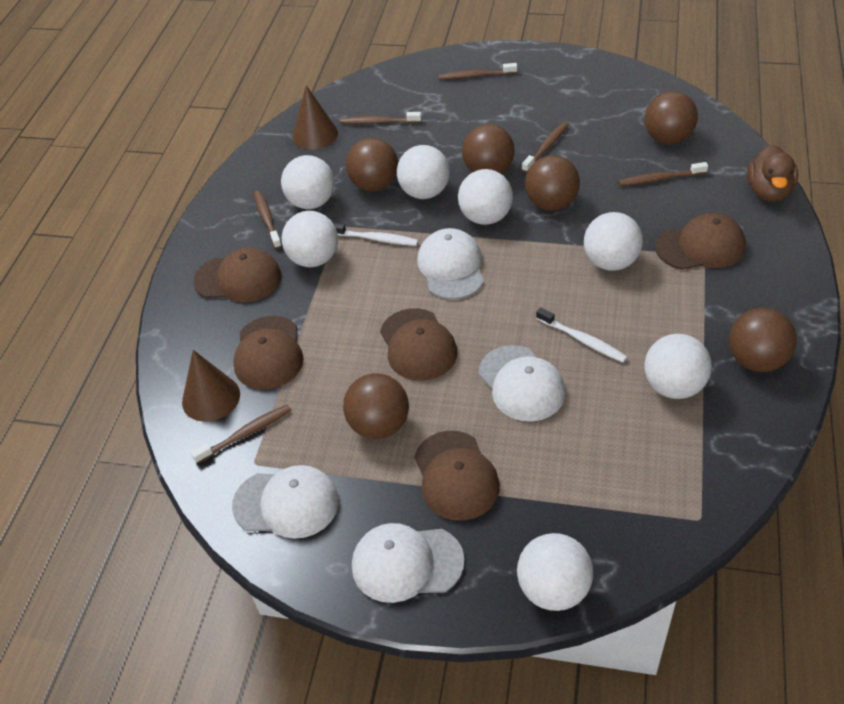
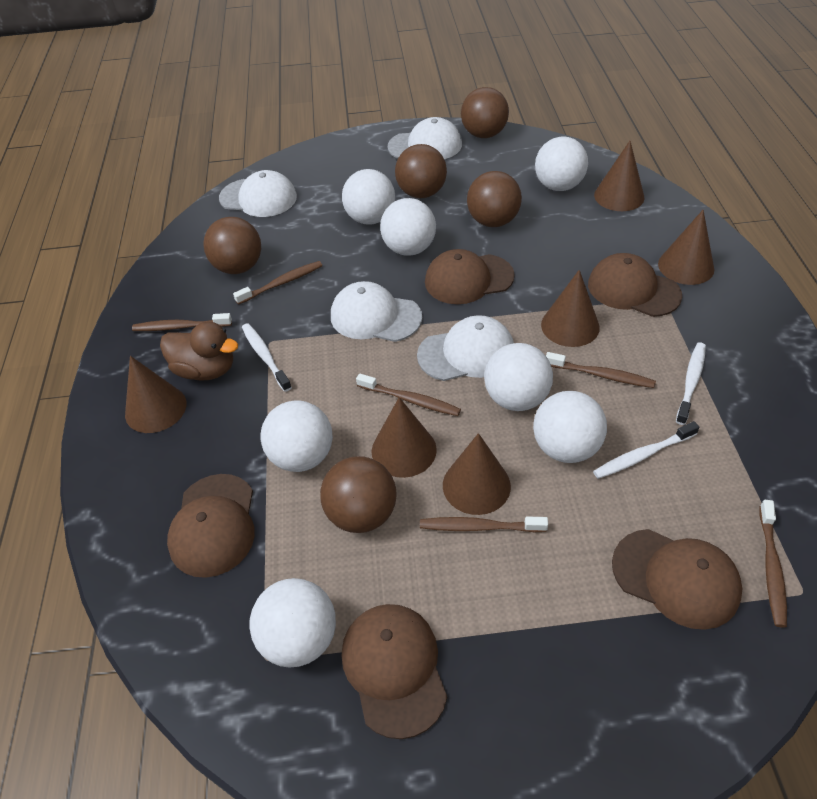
brown ball: [343,373,409,439] [346,138,398,191] [462,124,515,174] [525,155,580,211] [645,91,698,144] [729,308,797,372] = 6 -> [203,217,261,274] [320,456,397,533] [395,144,447,198] [461,87,509,138] [467,171,522,227] = 5
brown cone: [182,350,240,422] [293,85,338,149] = 2 -> [125,356,187,433] [371,397,437,478] [443,433,511,515] [541,270,600,347] [594,141,644,211] [658,210,714,285] = 6
white toothbrush: [333,223,418,246] [536,307,627,363] = 2 -> [242,323,292,392] [593,421,699,479] [676,342,706,425] = 3

